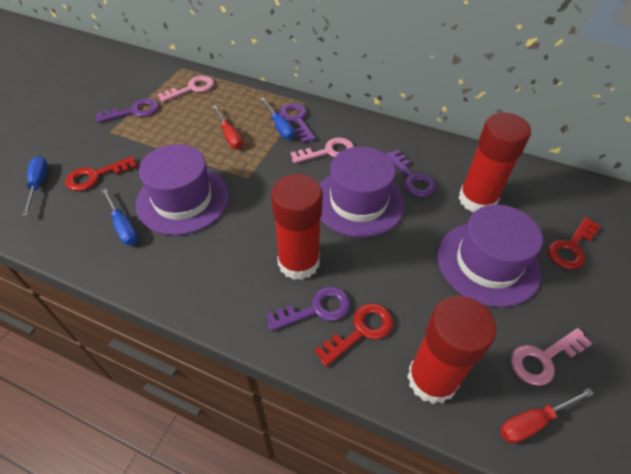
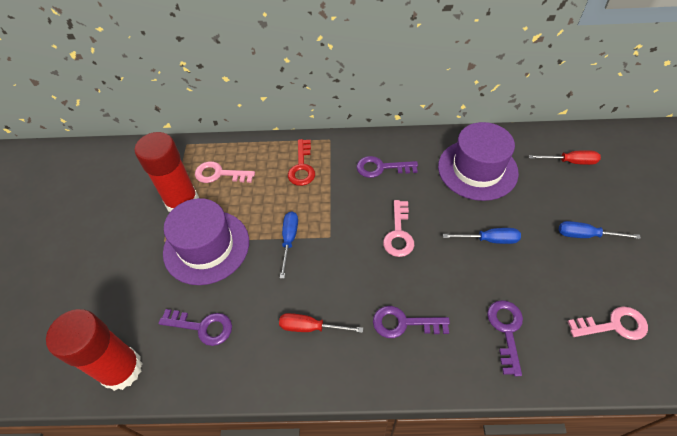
purple hat: [136,144,229,235] [319,147,405,237] [438,205,543,307] = 3 -> [163,198,249,285] [438,122,519,201] = 2
red glue stick: [271,174,323,280] [407,296,496,404] [458,113,531,212] = 3 -> [46,309,143,391] [135,132,199,212] = 2
red key: [65,156,137,191] [314,303,393,367] [548,217,601,269] = 3 -> [288,139,315,186] = 1

